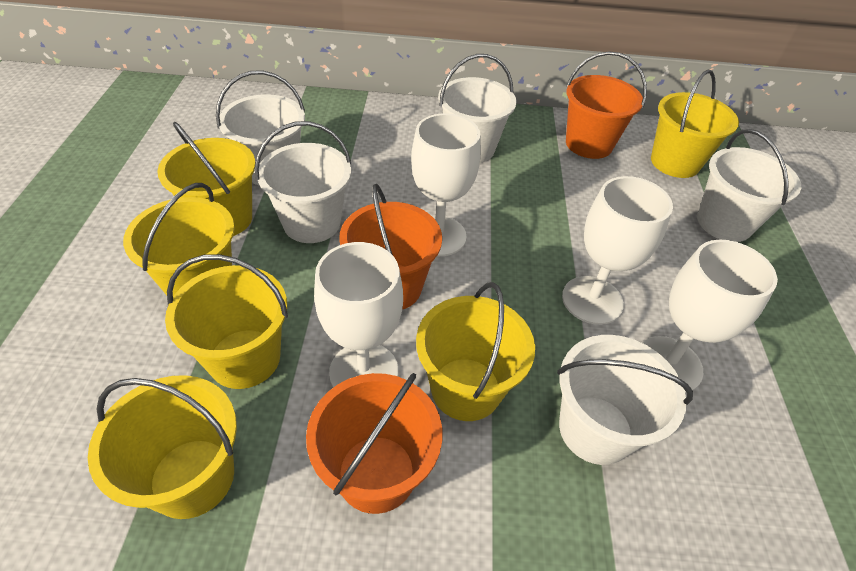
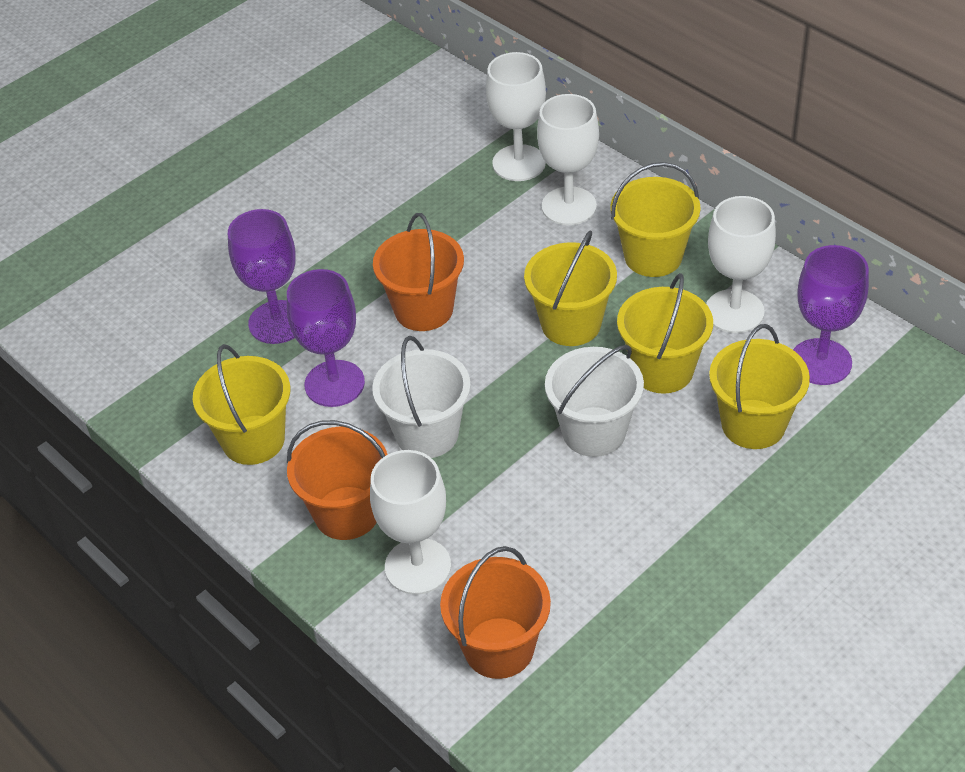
purple goblet: none = 0 -> [228,209,296,344] [287,269,365,407] [793,245,869,385] = 3
white bucket: [216,70,305,186] [255,121,351,243] [438,54,516,163] [557,335,693,465] [697,129,801,242] = 5 -> [372,336,471,458] [545,345,644,457] = 2
yellow bucket: [88,375,237,519] [123,183,235,296] [157,122,256,236] [165,254,288,389] [416,282,535,421] [651,69,739,178] = 6 -> [193,344,290,465] [524,231,617,346] [611,162,701,277] [617,273,713,394] [709,324,810,449] = 5

